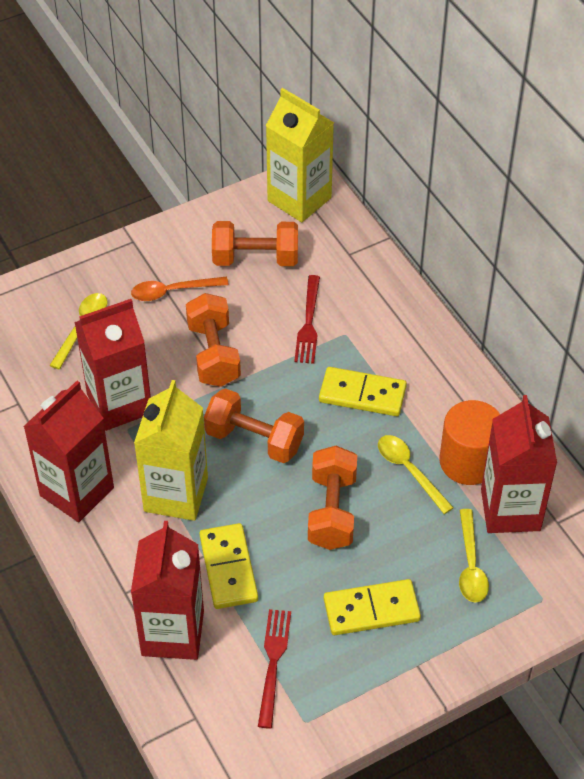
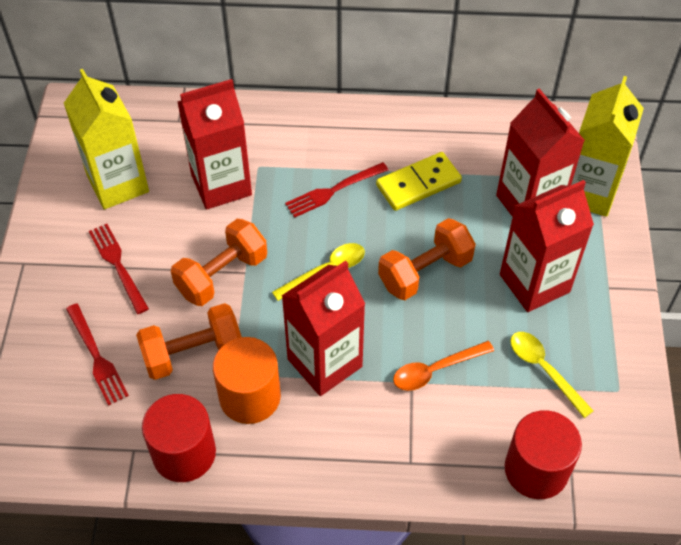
orange dumbbell: [186,293,241,387] [204,388,304,463] [212,221,298,266] [308,446,357,550] = 4 -> [136,303,241,380] [171,219,267,306] [378,218,476,300] = 3
red cylinder: none = 0 -> [142,394,216,482] [505,410,582,499] = 2
red fork: [258,609,291,728] [294,275,320,364] = 2 -> [66,303,129,406] [89,224,149,314] [285,162,388,218] = 3
yellow domino: [199,523,258,609] [319,367,407,416] [324,579,421,635] = 3 -> [376,152,462,211] = 1
yellow spoon: [49,293,108,369] [378,435,454,514] [459,509,489,603] = 3 -> [272,243,365,301] [510,332,593,418] = 2

